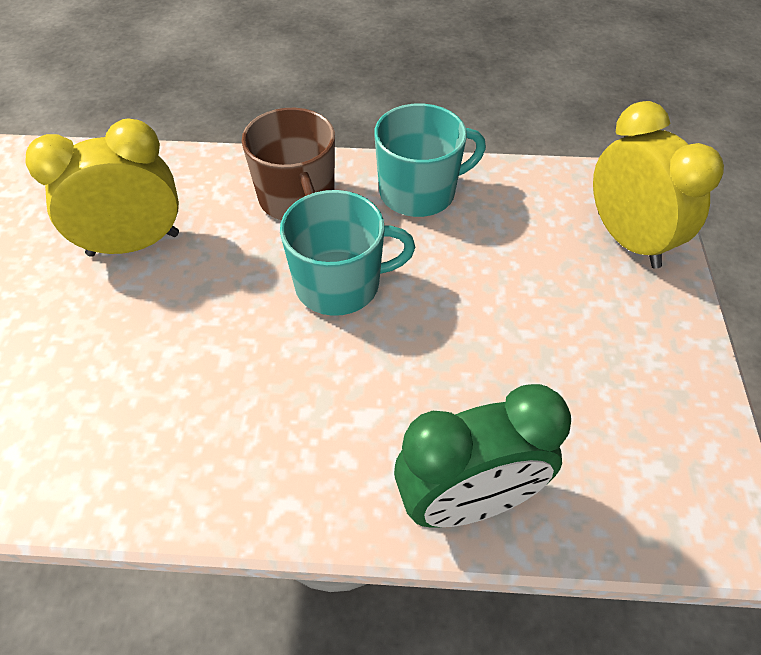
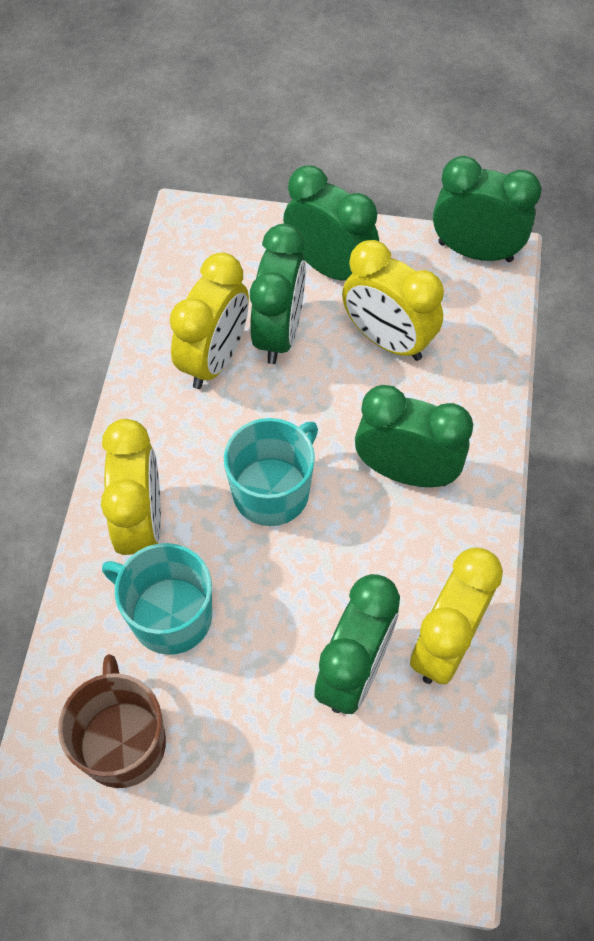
green clock: [394,384,571,528] = 1 -> [250,224,306,364] [283,165,379,280] [314,574,400,714] [355,385,473,487] [433,156,541,262] = 5
yellow clock: [25,118,179,257] [593,101,724,269] = 2 -> [101,419,161,555] [170,252,249,389] [342,240,444,361] [410,547,503,684] = 4

